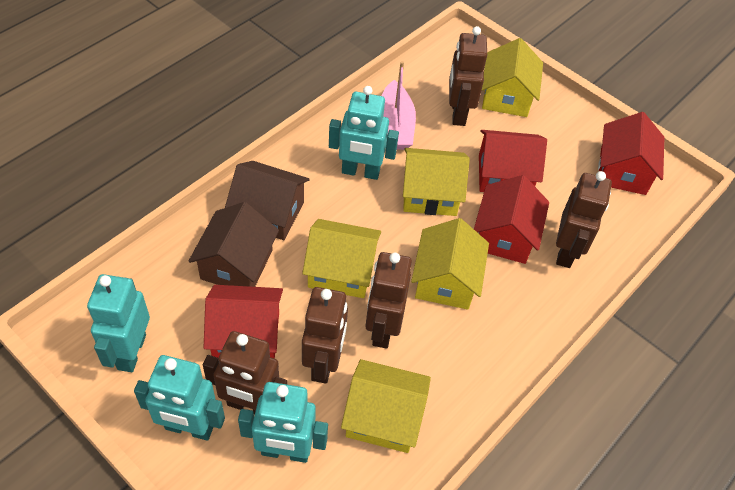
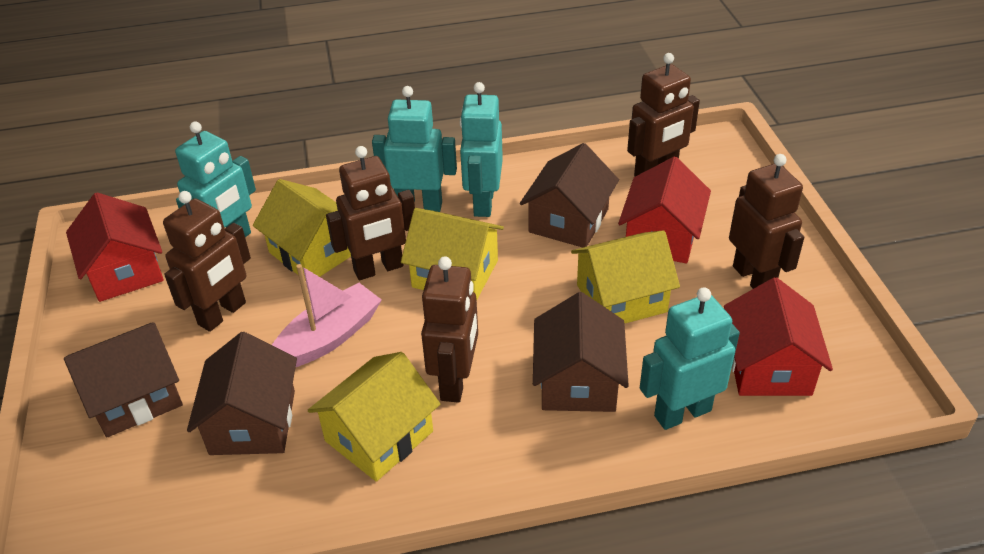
brown house: [189,202,279,287] [225,161,310,240] = 2 -> [64,323,183,437] [187,332,297,455] [520,143,619,248] [533,292,629,412] = 4
red house: [203,285,283,359] [474,175,549,264] [479,130,547,192] [598,112,664,195] = 4 -> [66,192,164,302] [618,157,711,263] [724,277,833,396] = 3
yellow house: [302,219,381,298] [341,359,431,453] [403,148,470,216] [411,218,489,310] [482,38,543,117] = 5 -> [253,179,351,281] [307,352,440,482] [401,208,504,300] [571,230,680,324] = 4

